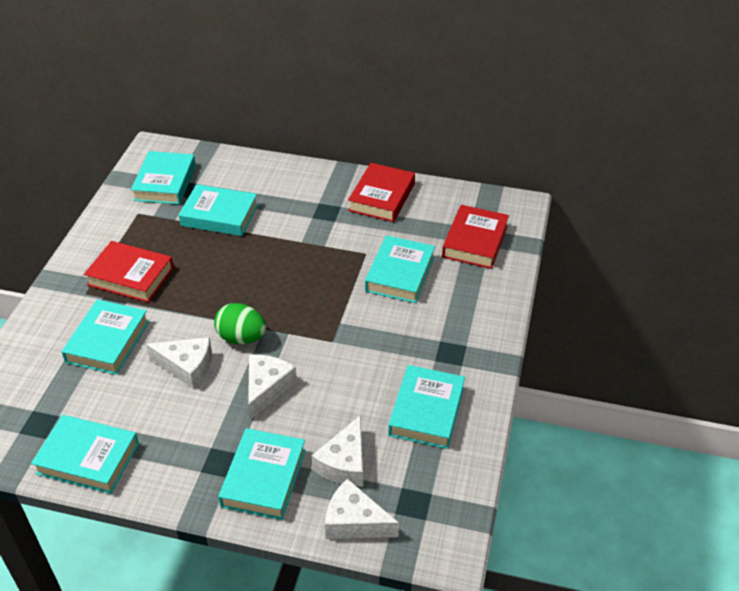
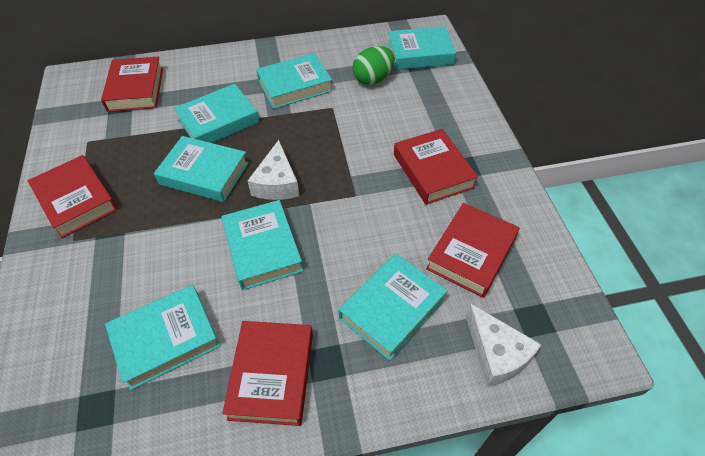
red book: [84,241,174,302] [348,163,415,222] [442,205,509,269] = 3 -> [28,155,118,238] [101,56,163,112] [222,321,313,426] [394,129,478,205] [426,203,520,298] = 5
white cheese: [146,337,212,389] [248,355,297,420] [312,415,363,486] [325,479,399,539] = 4 -> [248,140,299,200] [466,303,542,387] = 2

